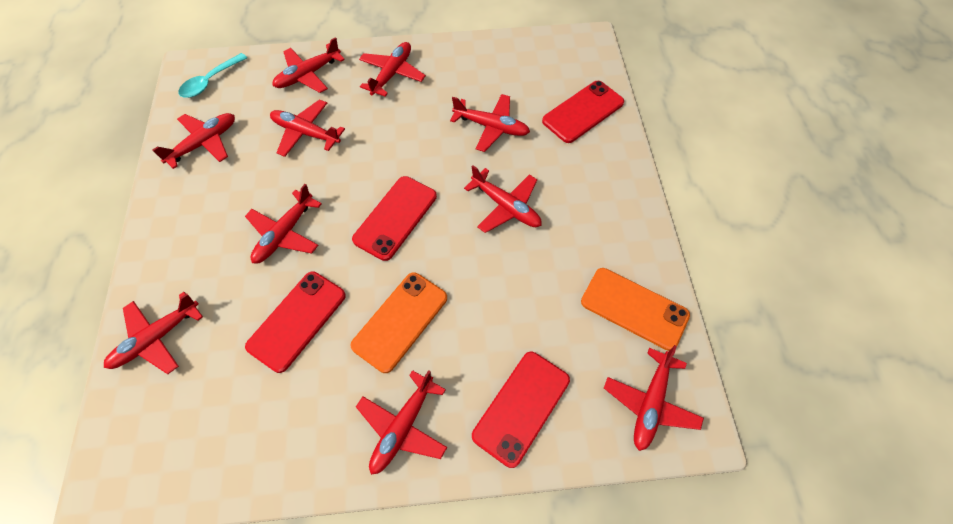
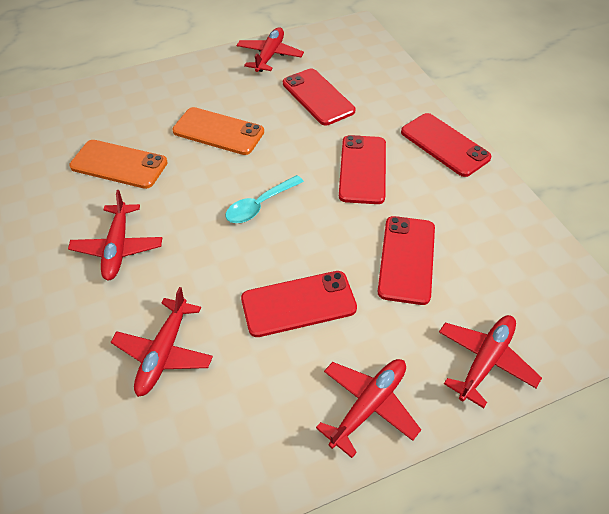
red phone: [245,272,346,373] [352,176,437,261] [472,352,570,468] [542,81,624,143] = 4 -> [241,271,357,337] [283,69,355,125] [339,135,386,204] [377,216,435,305] [401,113,491,177] = 5
red plane: [104,292,203,374] [152,113,235,169] [245,184,322,264] [270,99,345,157] [272,37,345,93] [356,370,447,475] [359,42,426,97] [450,94,530,152] [464,165,541,233] [604,345,704,451] = 10 -> [68,190,162,281] [111,287,213,397] [237,27,304,72] [316,359,421,458] [439,315,542,408] = 5

